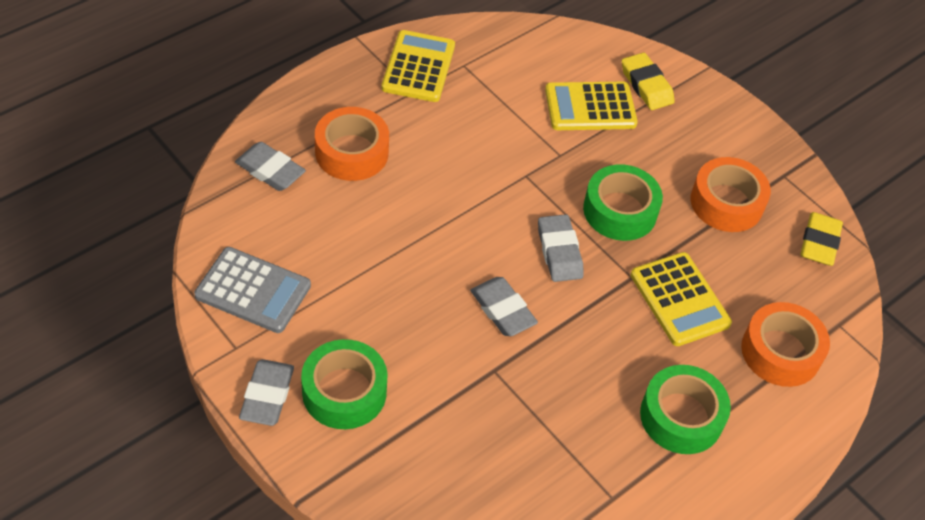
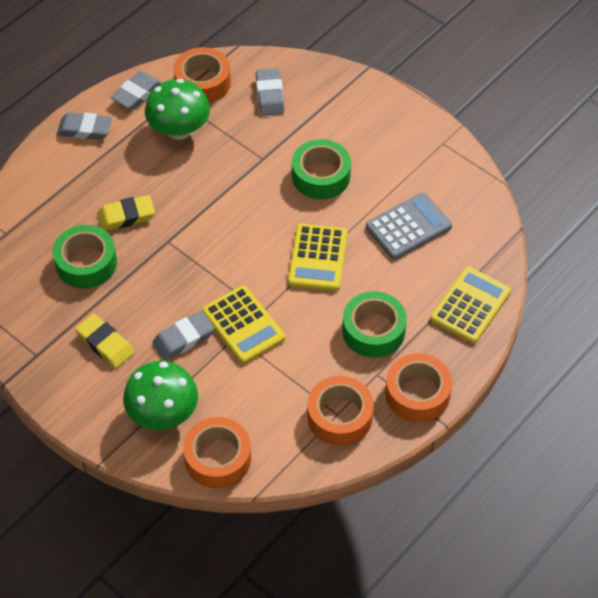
green mushroom: none = 0 -> [123,361,198,430] [145,79,210,140] = 2
orange tape: [315,107,389,181] [691,157,771,232] [741,302,830,387] = 3 -> [174,47,231,103] [183,417,251,488] [307,376,374,446] [385,353,452,422] = 4

